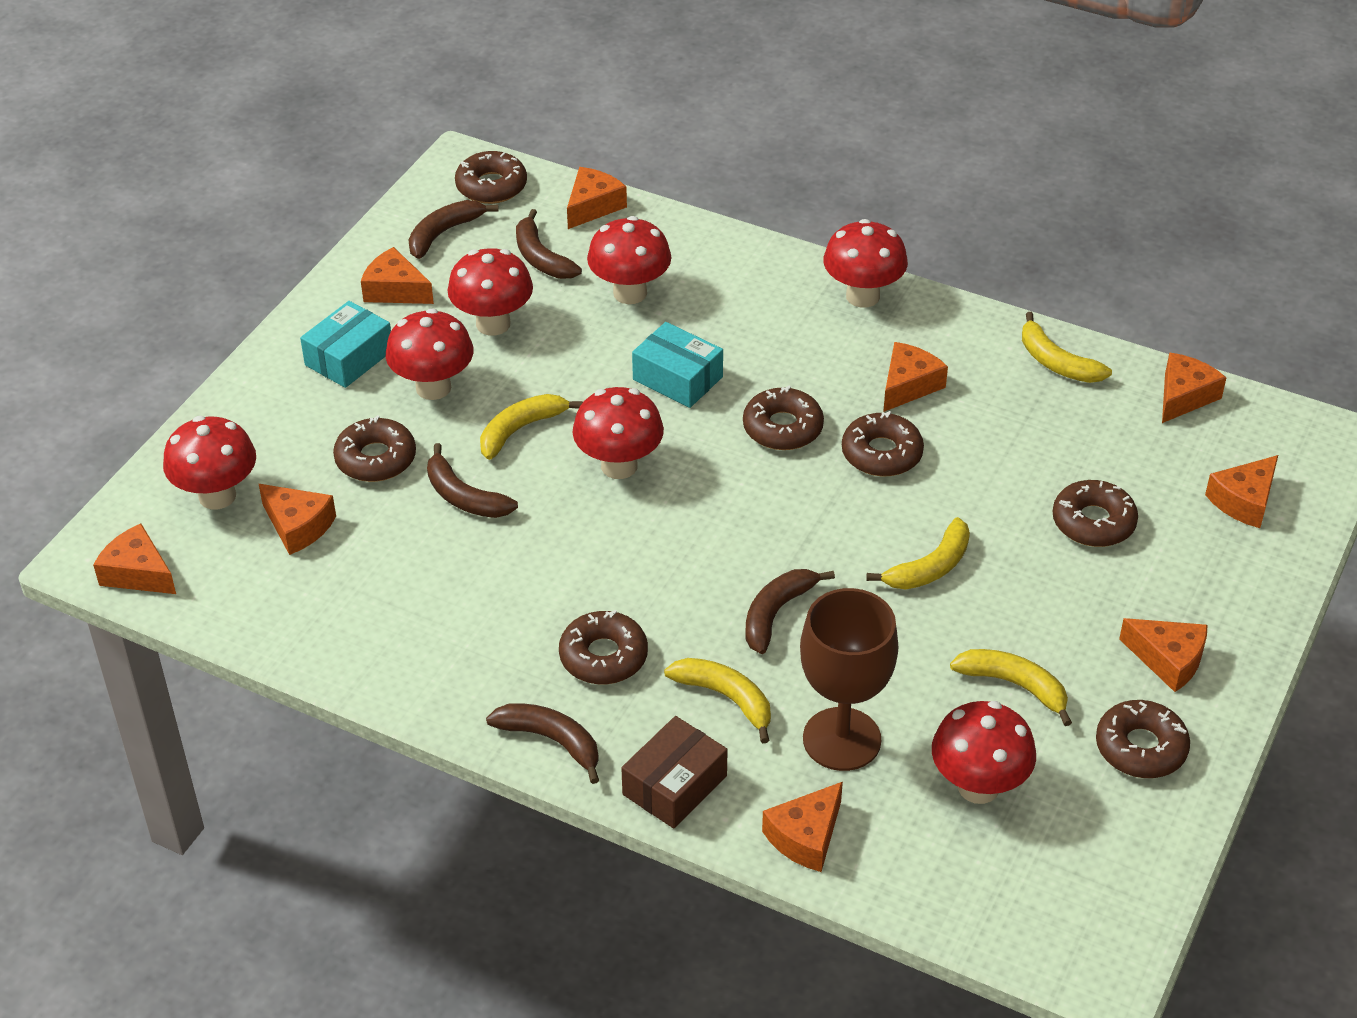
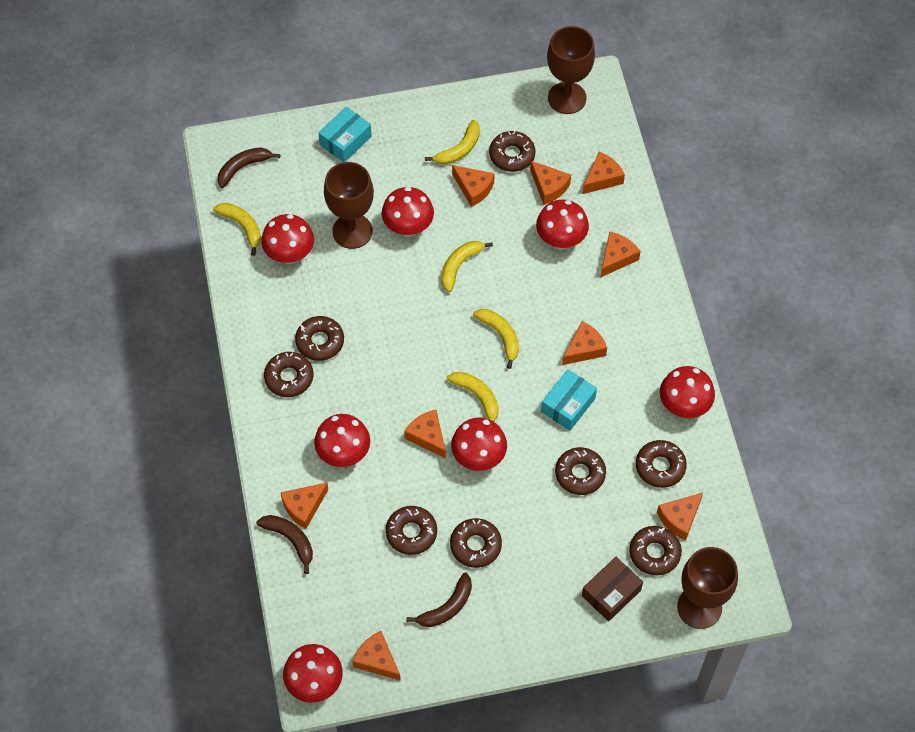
brown banana: [408,200,499,259] [427,443,518,518] [486,703,599,784] [516,209,582,279] [746,569,835,654] = 5 -> [218,147,280,188] [256,515,313,574] [407,572,472,627] = 3
brown donut: [333,416,416,482] [455,151,527,204] [559,610,648,684] [743,386,824,450] [842,411,924,476] [1053,480,1138,547] [1096,700,1190,778] = 7 -> [264,352,313,397] [295,316,344,361] [386,506,437,555] [450,518,502,568] [489,131,536,172] [555,447,606,495] [629,526,682,576] [636,440,687,488] = 8
brown goblet: [800,588,898,771] = 1 -> [324,162,374,249] [547,26,595,114] [677,547,738,629] = 3

